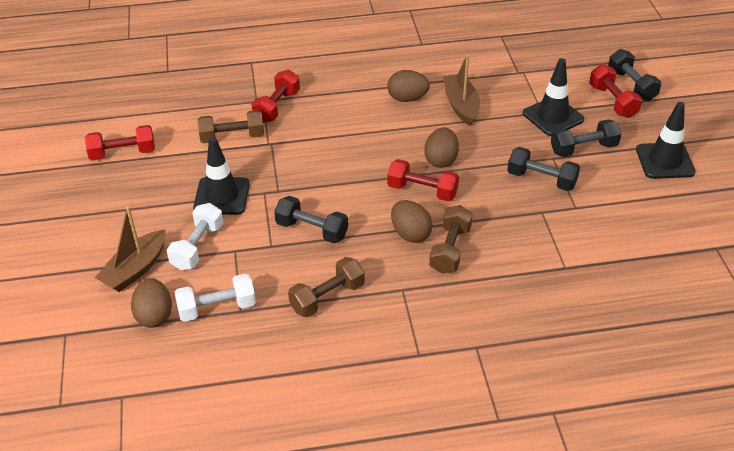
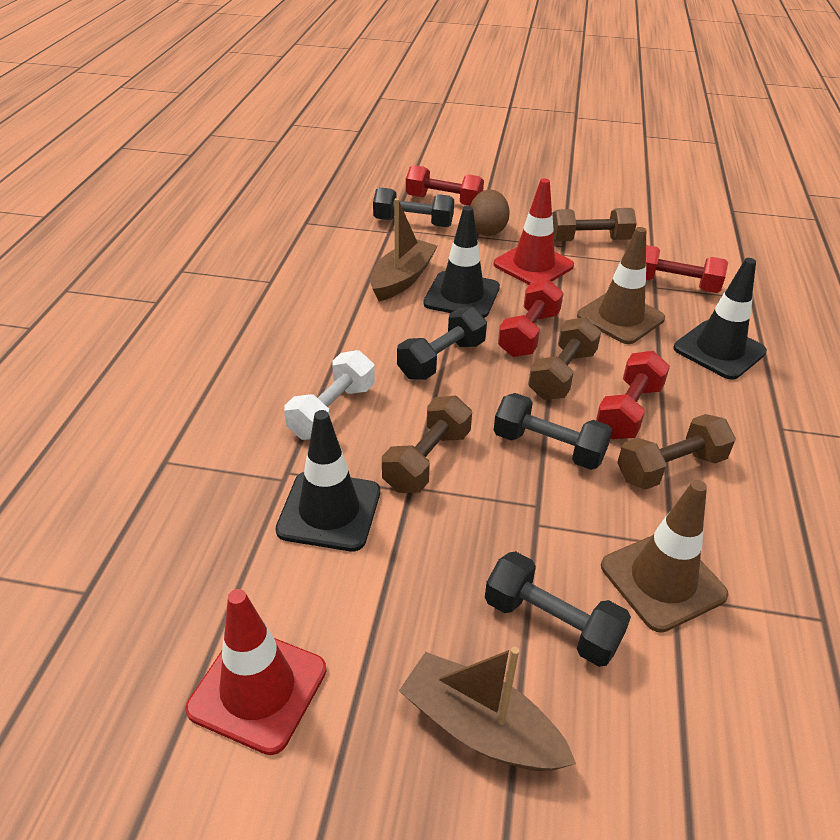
brown dumbbell: [197,110,264,143] [288,257,365,317] [429,205,473,274] = 3 -> [382,396,472,493] [528,317,601,400] [552,208,637,242] [617,414,736,490] = 4
brown egg: [131,278,172,328] [387,70,430,102] [391,200,433,243] [424,127,459,168] = 4 -> [470,189,510,236] = 1
brown traffic cone: none = 0 -> [577,227,665,344] [601,480,729,633] = 2
red traffic cone: none = 0 -> [186,589,326,755] [493,178,574,285] = 2
white dumbbell: [167,203,223,270] [175,274,256,322] = 2 -> [284,350,375,440] = 1

